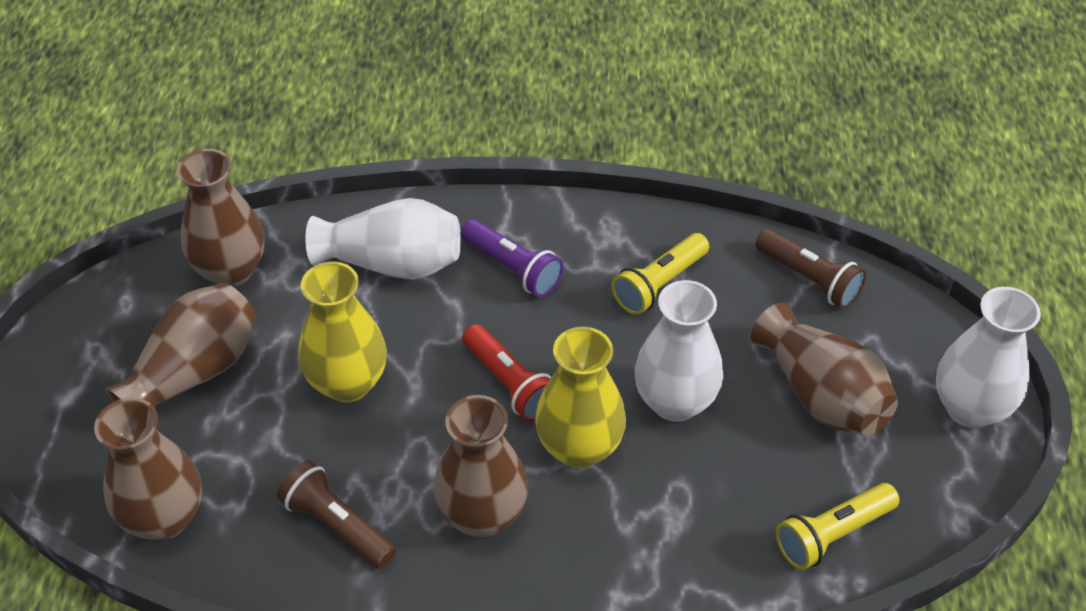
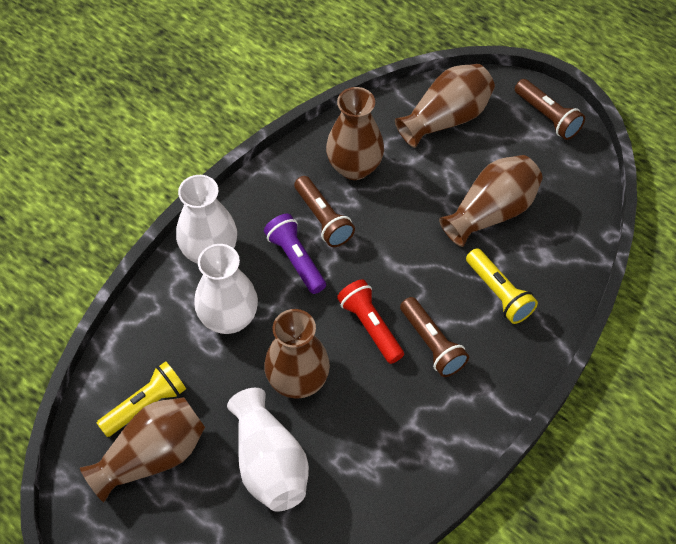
brown flashlight: [277,460,396,569] [756,229,867,309] = 2 -> [294,176,355,247] [400,297,469,377] [515,79,585,140] = 3
yellow vase: [298,262,387,403] [535,327,626,469] = 2 -> none = 0

